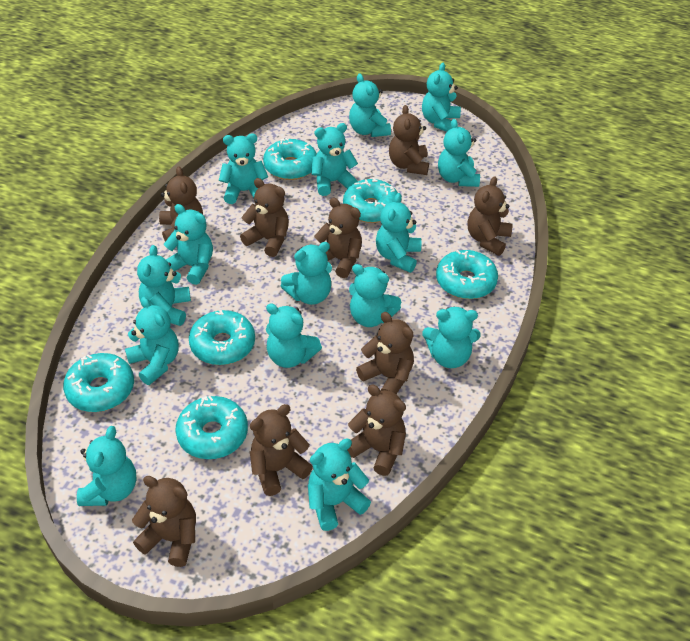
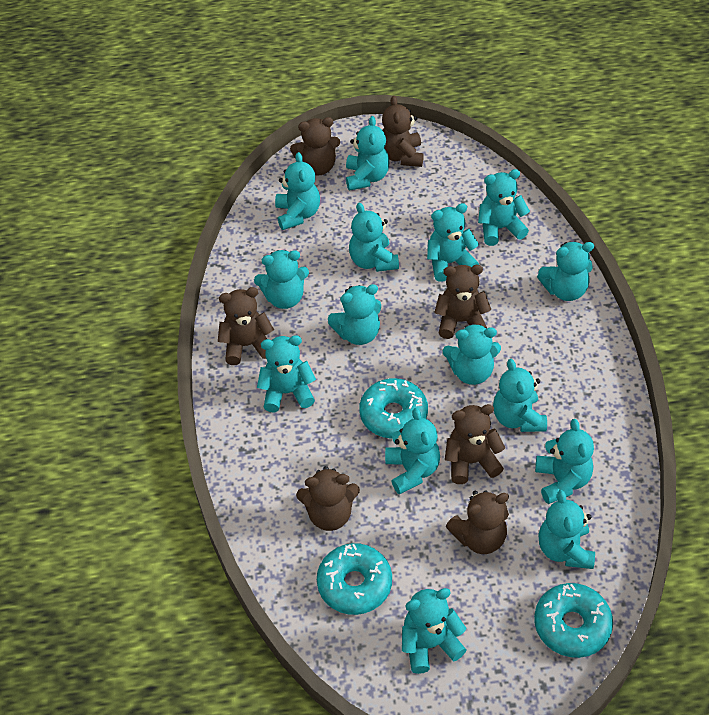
brown teddy bear: [132,476,196,567] [159,167,203,242] [240,178,289,257] [250,404,313,496] [314,198,362,278] [347,385,406,476] [356,312,414,394] [389,105,429,175] [467,176,513,256] = 9 -> [218,287,274,365] [290,117,340,175] [296,466,360,531] [382,96,424,167] [434,265,491,339] [445,404,505,484] [446,490,509,554] = 7
turquoise donut: [63,353,134,412] [175,396,248,459] [189,310,255,365] [263,138,317,180] [343,178,398,223] [436,250,498,299] = 6 -> [317,543,392,615] [359,378,428,439] [534,583,613,658] = 3

